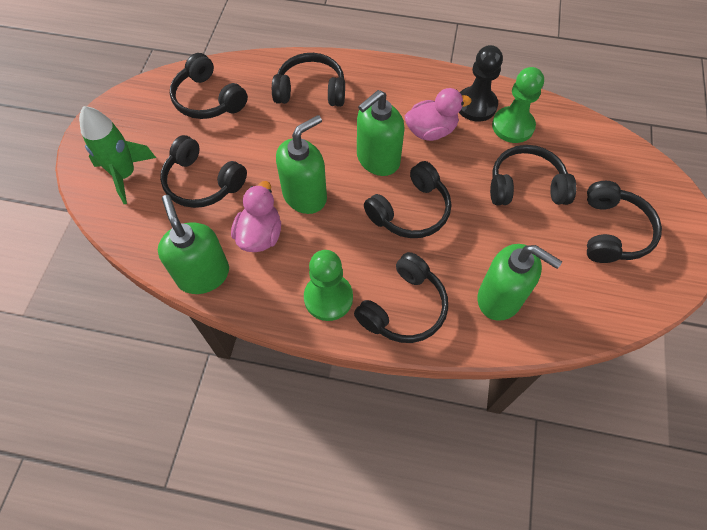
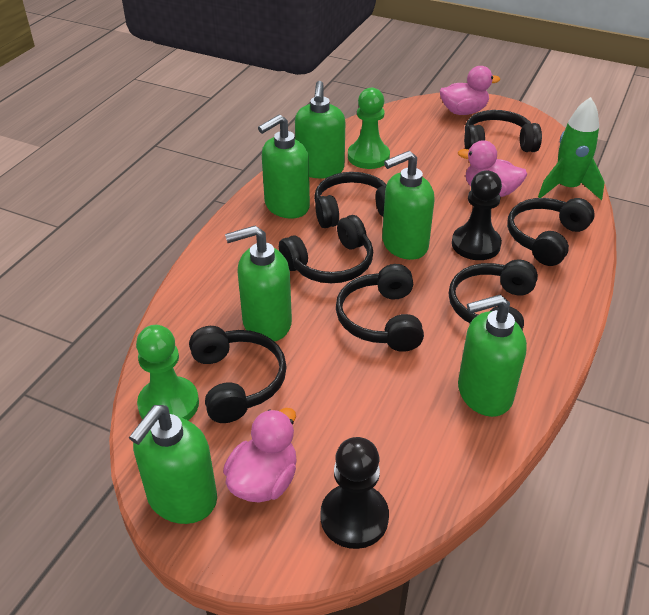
black pawn: [459,45,503,122] = 1 -> [321,437,389,549] [452,170,502,260] = 2
green soap dispenser: [158,195,229,294] [276,115,327,214] [357,90,405,176] [478,244,562,321] = 4 -> [129,405,217,524] [225,226,292,342] [258,115,310,218] [295,81,345,178] [382,151,435,260] [458,295,527,417] = 6
pink duck: [231,181,281,252] [405,88,471,141] = 2 -> [223,408,297,503] [440,66,500,115] [458,140,527,197] = 3

